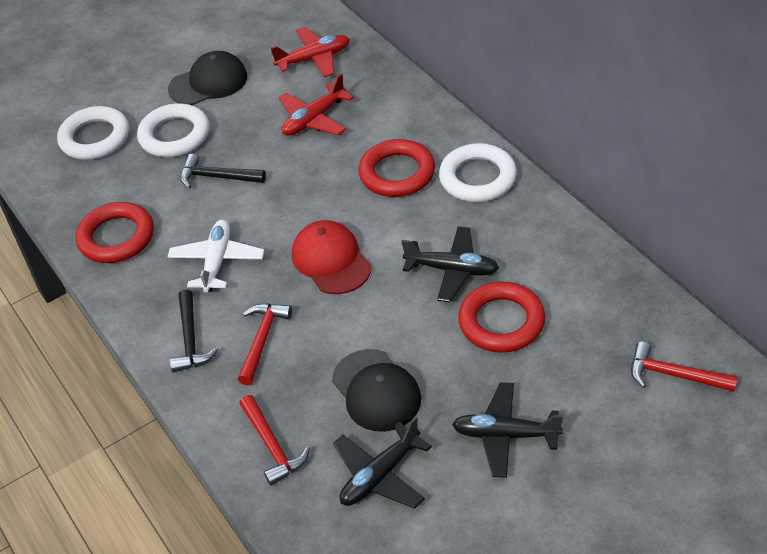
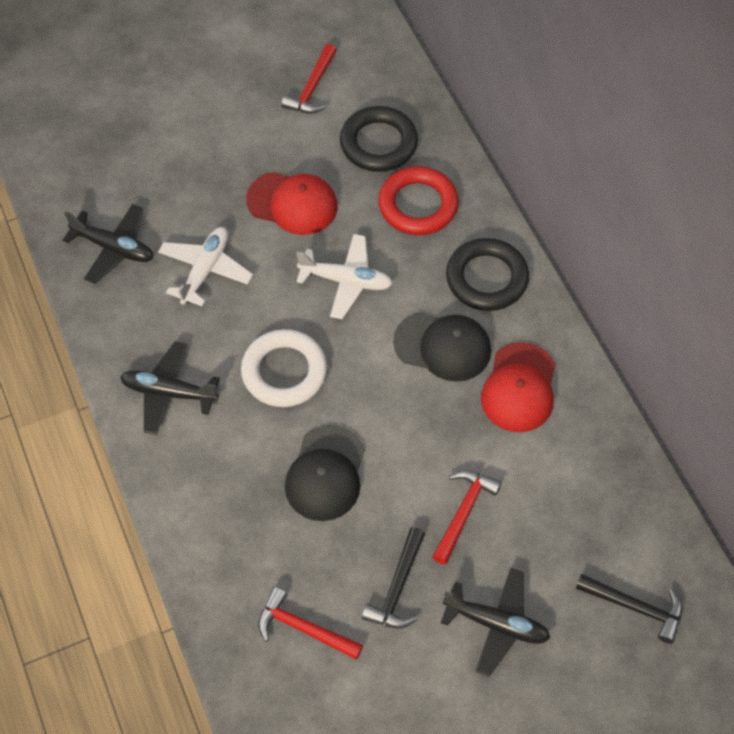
black ring: none = 0 -> [340,106,418,172] [446,238,529,311] = 2
red cap: [292,220,372,294] = 1 -> [246,172,338,235] [481,342,556,432] = 2
red plane: [271,27,350,77] [279,73,354,136] = 2 -> none = 0
red ring: [76,202,154,263] [359,139,435,197] [458,282,545,353] = 3 -> [378,166,459,235] = 1
white plane: [167,220,265,292] = 1 -> [158,227,253,306] [296,234,393,319] = 2
white ring: [57,106,129,160] [137,103,209,157] [439,143,517,202] = 3 -> [241,329,327,407] = 1

